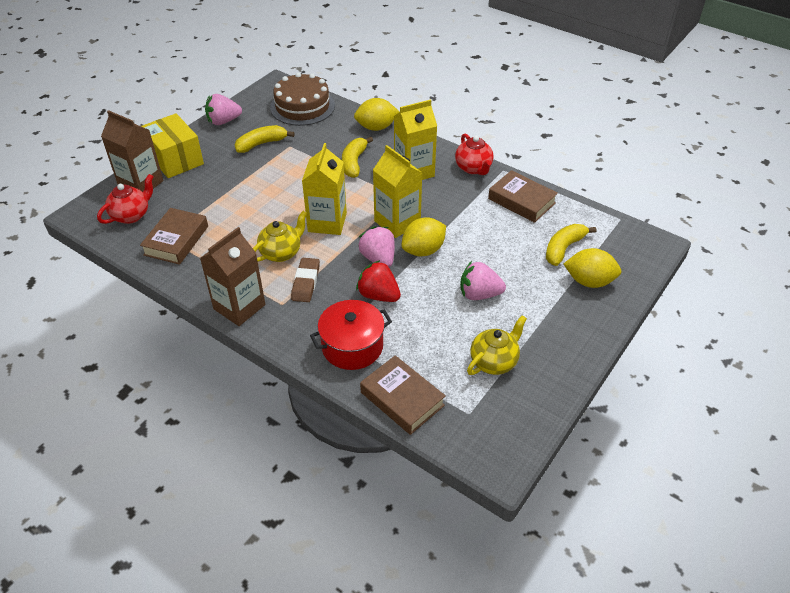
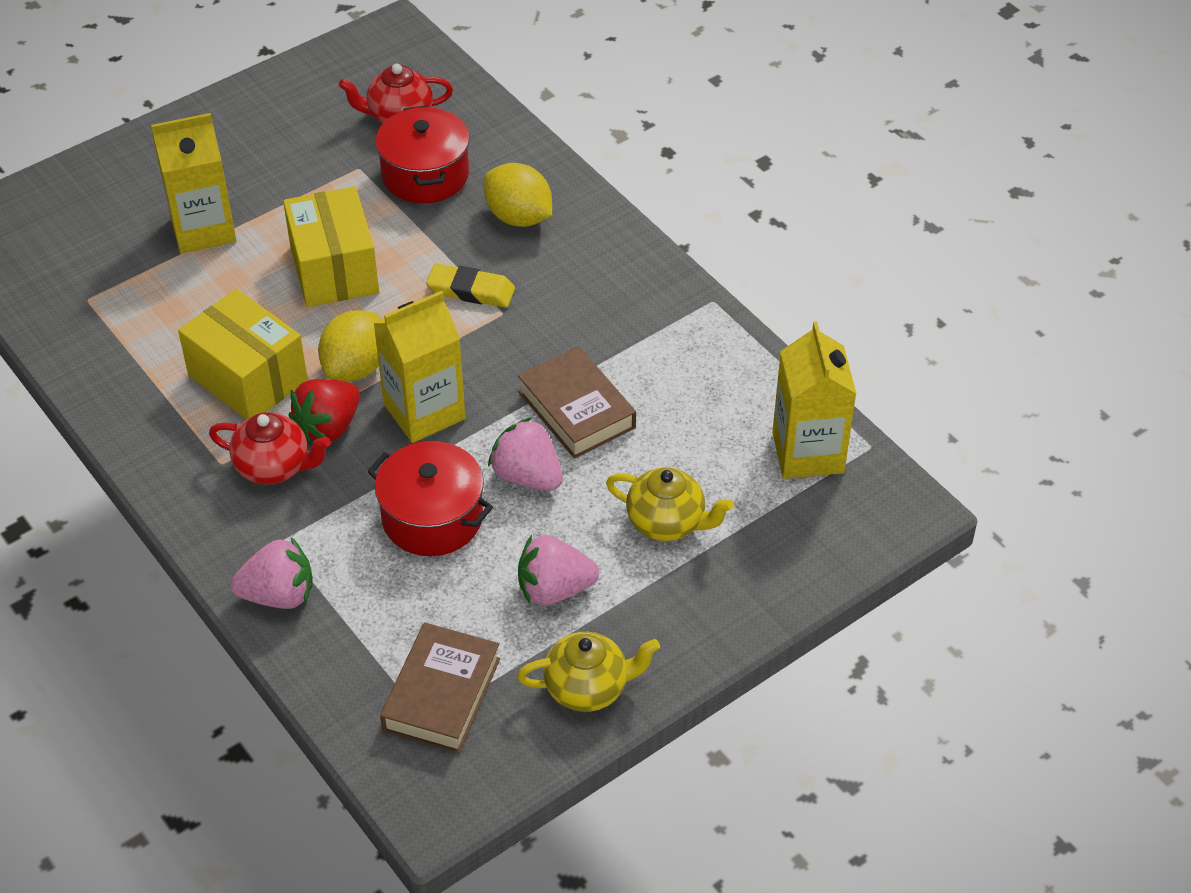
brown book: [140,208,208,265] [360,355,446,435] [488,170,558,223] = 3 -> [380,622,500,753] [518,346,636,459] = 2
brown cake: [270,72,335,126] = 1 -> none = 0
brown carton: [101,110,164,192] [200,227,265,326] = 2 -> none = 0
brown eraser: [291,258,320,302] = 1 -> none = 0
red pot: [310,300,392,370] = 1 -> [367,441,493,556] [376,105,470,203] = 2
yellow banana: [235,125,295,153] [342,137,373,178] [546,224,596,266] = 3 -> none = 0
yellow box: [141,113,204,178] = 1 -> [178,289,308,420] [283,186,379,307] = 2
yellow eraser: none = 0 -> [426,263,515,308] = 1
yellow lemon: [354,98,399,131] [402,217,446,256] [564,248,621,288] = 3 -> [318,310,381,381] [484,163,552,227] = 2

